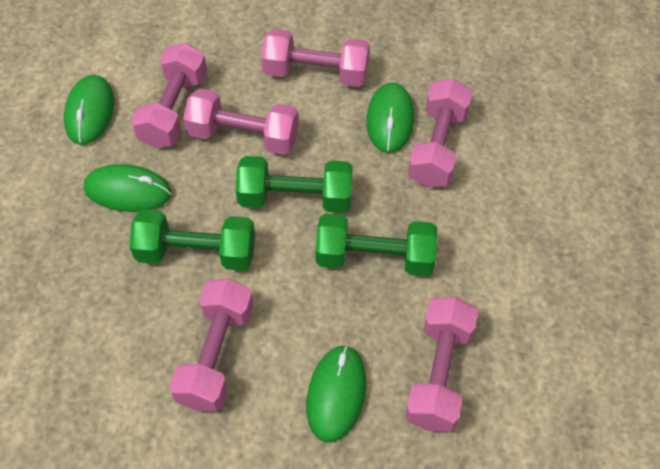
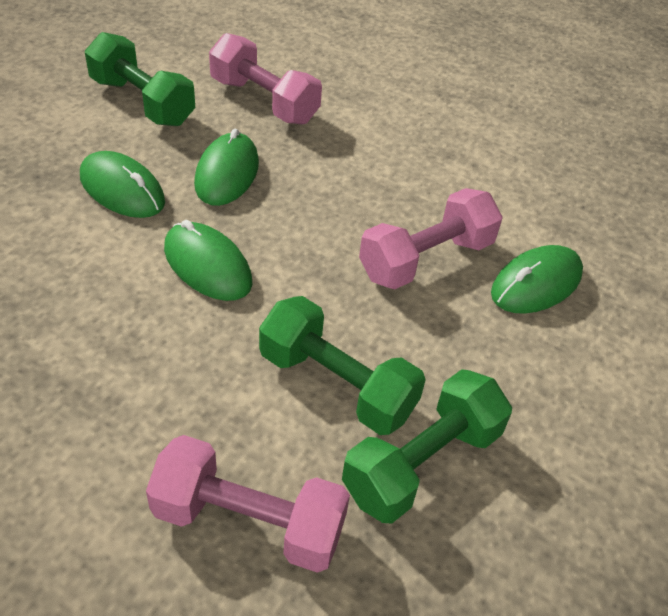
pink dumbbell: [132,42,207,148] [169,279,254,412] [183,88,299,155] [261,29,370,87] [405,297,478,432] [408,78,473,188] = 6 -> [146,435,350,573] [209,33,322,125] [359,188,503,289] = 3

